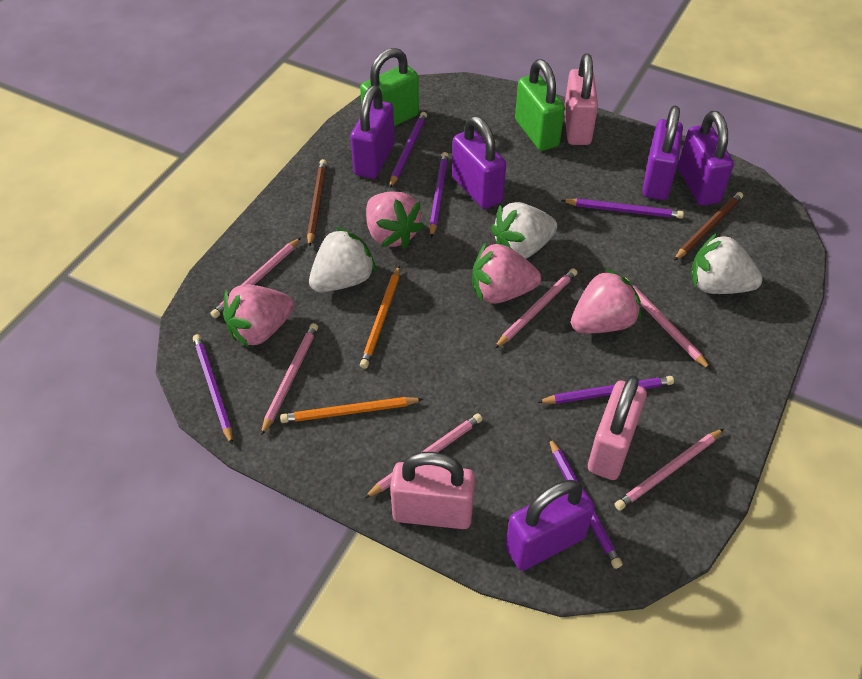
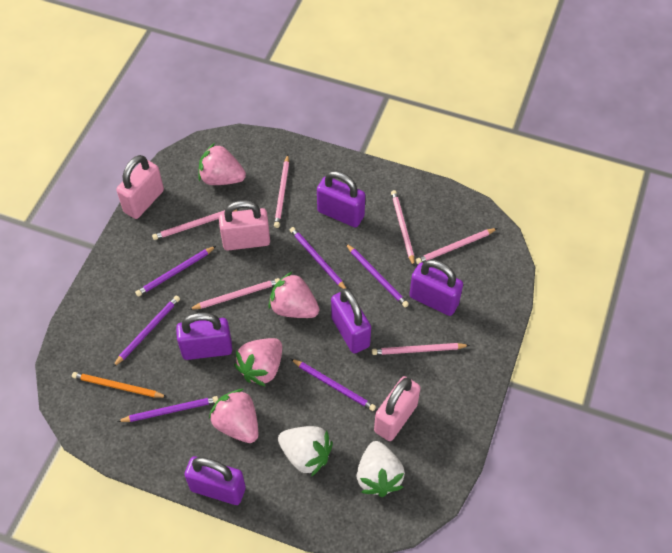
brown pencil: [307,159,327,247] [674,192,743,261] = 2 -> none = 0
green padlock: [360,48,419,126] [515,59,565,151] = 2 -> none = 0
orange pencil: [280,397,423,423] [360,265,400,369] = 2 -> [72,372,167,398] = 1
white strawberry: [309,227,377,292] [491,202,557,259] [691,232,762,294] = 3 -> [278,426,333,477] [356,441,405,497] = 2

